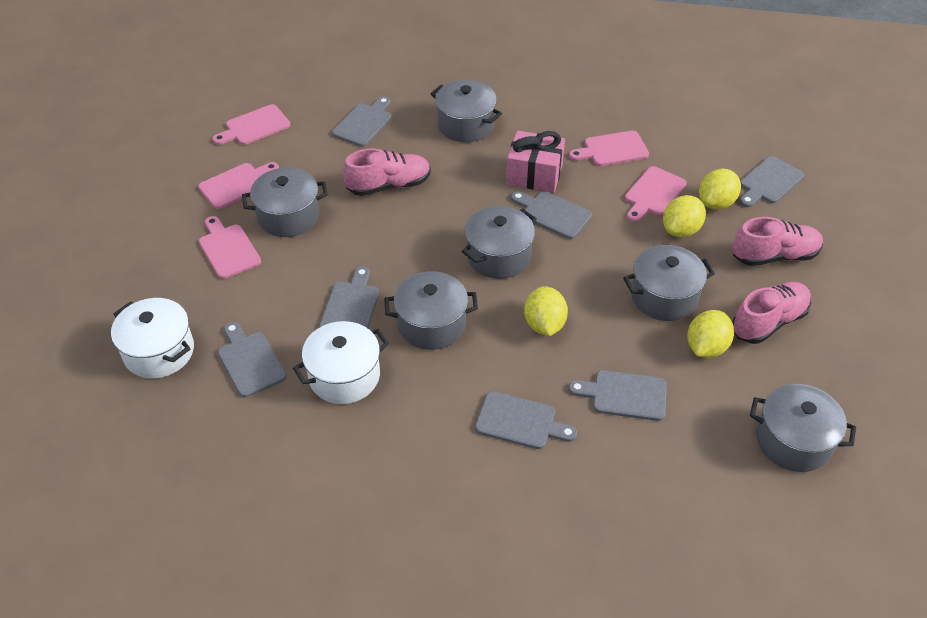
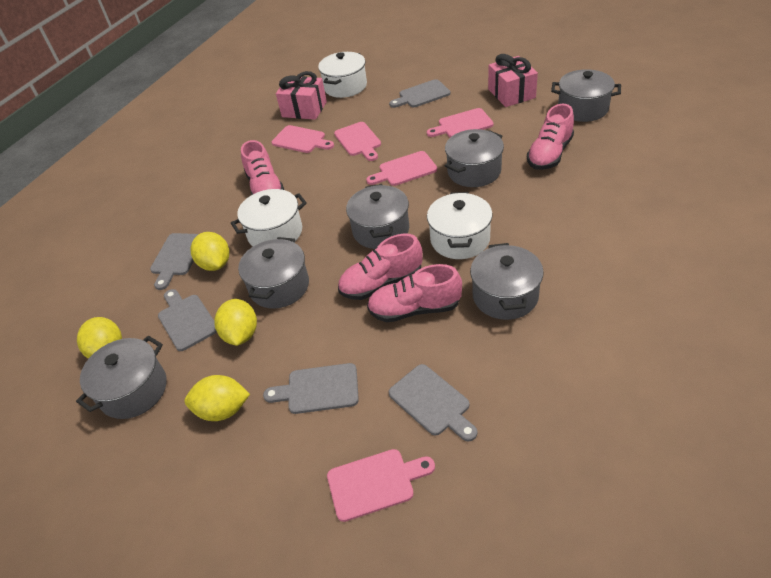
grey cutting board: [218,322,287,398] [319,267,379,328] [332,96,391,147] [475,391,577,449] [511,191,592,239] [568,370,667,421] [739,156,804,207] = 7 -> [150,233,199,290] [158,289,217,351] [263,363,359,414] [389,79,451,108] [389,364,477,442] = 5
pink gift: [506,130,565,193] = 1 -> [276,71,327,120] [488,54,538,107] = 2
pink shoe: [343,149,431,196] [732,282,811,344] [733,217,823,266] = 3 -> [241,140,284,195] [338,234,423,300] [367,264,462,322] [527,104,574,170] = 4
white pot: [111,298,194,378] [293,321,389,404] = 2 -> [231,189,307,246] [318,52,367,98] [427,192,493,259] = 3

